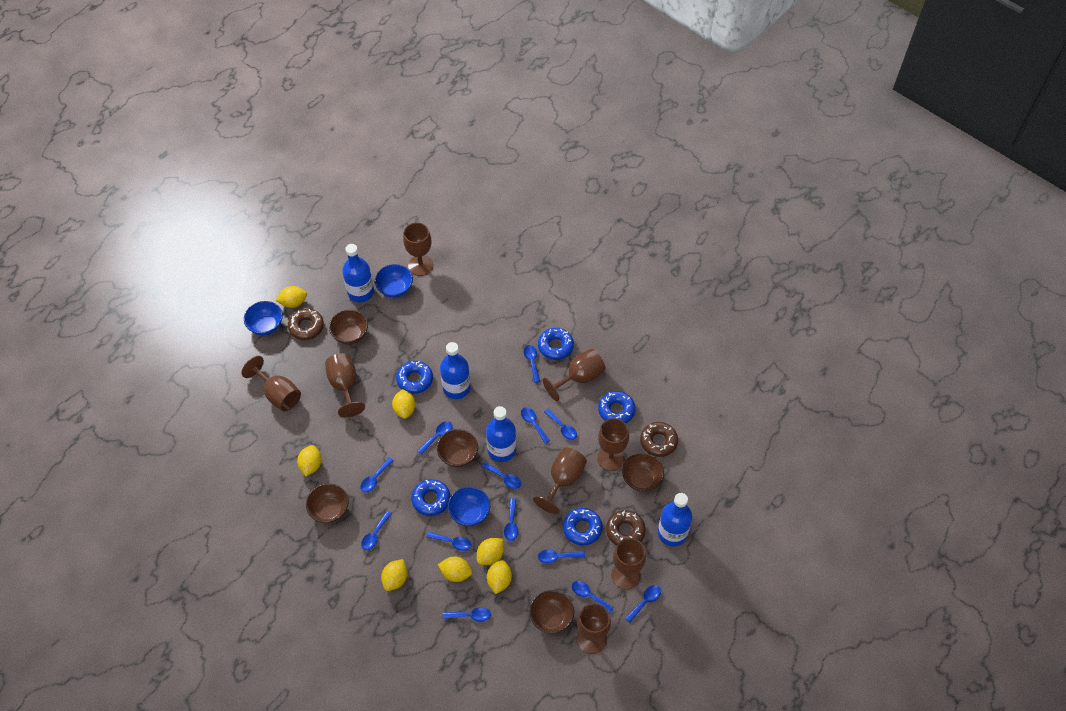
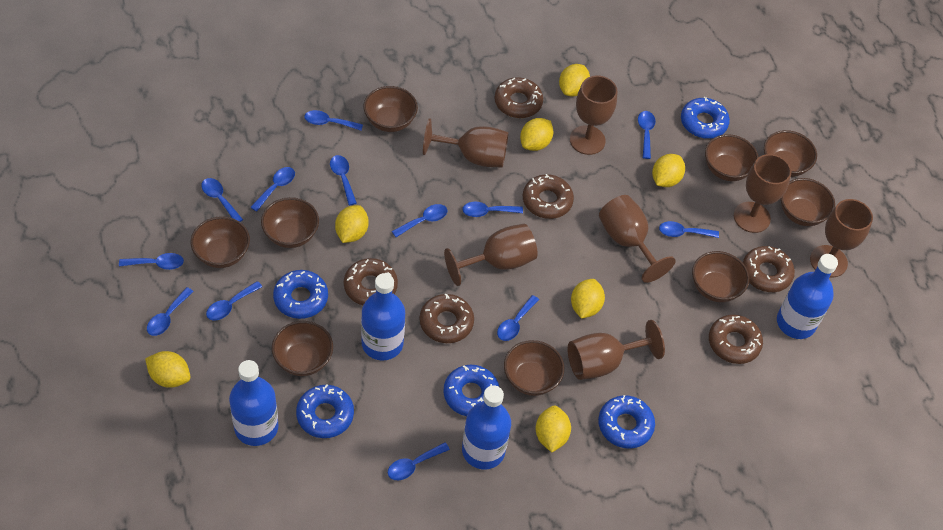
blue bowl: [244,301,283,335] [375,264,413,298] [448,486,490,526] = 3 -> none = 0
brown bowl: [306,484,349,523] [329,310,368,344] [437,429,478,467] [530,590,574,633] [622,453,664,492] = 5 -> [191,216,250,268] [261,197,319,248] [272,321,333,376] [363,86,418,132] [504,340,564,396] [692,251,749,302] [705,134,759,181] [764,130,817,177] [781,178,835,226] = 9
brown donut: [288,308,324,340] [606,510,646,545] [640,422,678,457] = 3 -> [344,258,398,305] [420,293,474,343] [494,77,543,118] [523,174,574,219] [709,314,763,364] [743,246,795,292] = 6
brown goblet: [241,356,301,411] [325,353,365,417] [403,223,433,276] [533,447,587,514] [543,349,606,401] [577,603,611,654] [597,418,629,471] [611,538,646,590] = 8 -> [423,118,509,168] [444,224,538,286] [568,320,665,380] [570,75,617,155] [599,195,676,283] [734,154,791,233] [810,199,873,277] = 7

